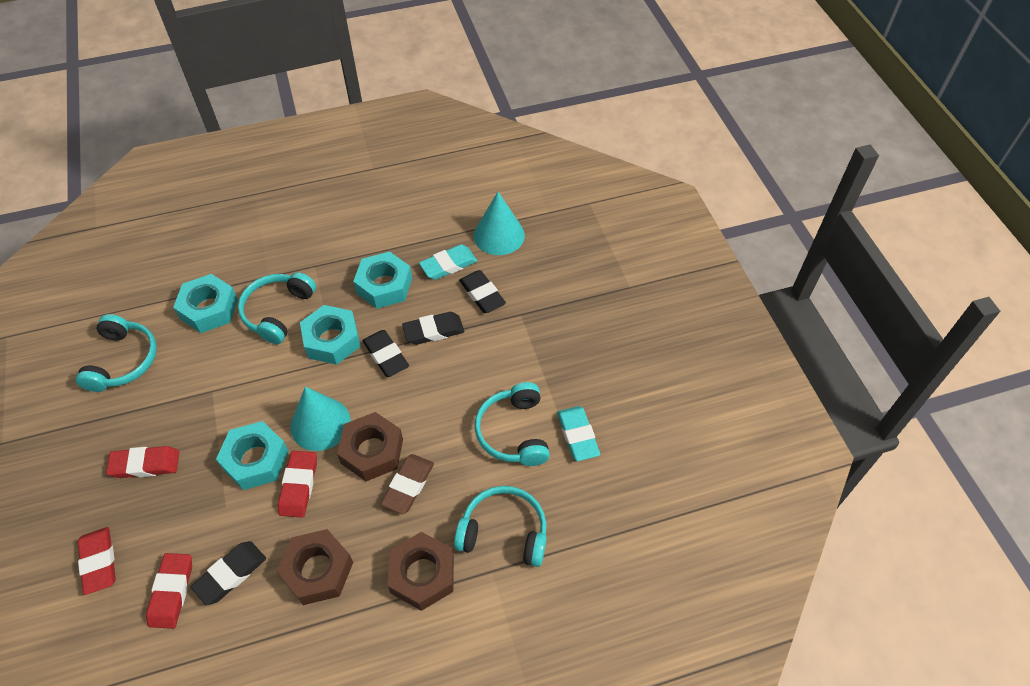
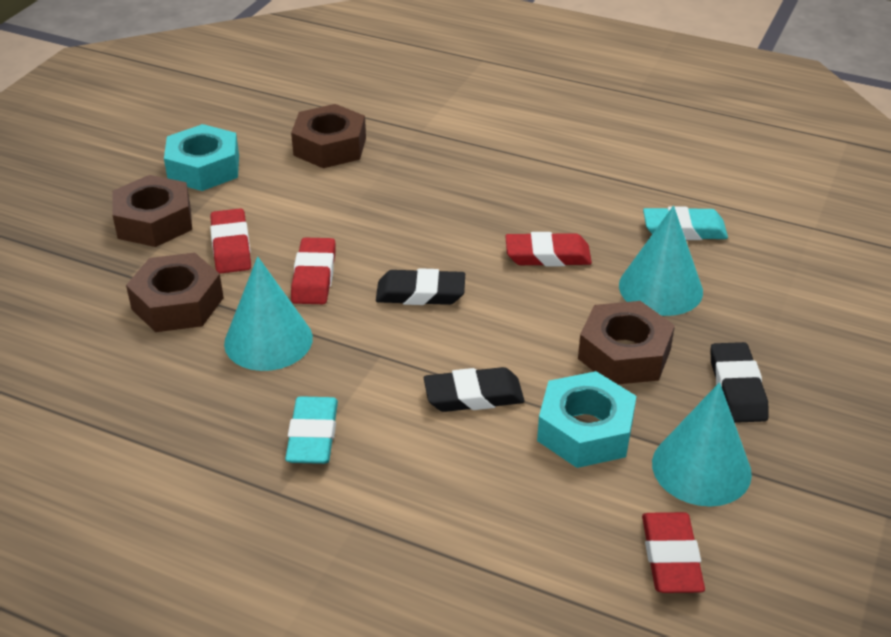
black eraser: [191,541,266,605] [362,330,409,377] [402,312,464,345] [459,270,506,313] = 4 -> [376,268,465,305] [424,367,525,412] [710,342,769,423] = 3
brown eraser: [381,454,434,514] = 1 -> none = 0
brown nut: [276,529,353,605] [337,412,403,481] [388,532,454,611] = 3 -> [112,175,192,247] [126,253,224,332] [291,104,366,168] [578,301,675,384] = 4
turquoise cone: [290,387,351,451] [474,192,525,255] = 2 -> [224,257,313,371] [619,206,703,316] [652,382,752,507] = 3
turquoise headphones: [76,314,157,392] [238,272,316,344] [454,486,547,567] [475,382,550,466] = 4 -> none = 0
turquoise nut: [173,274,238,333] [216,421,289,490] [300,305,361,365] [353,252,412,309] = 4 -> [164,124,239,191] [537,371,636,468] = 2

